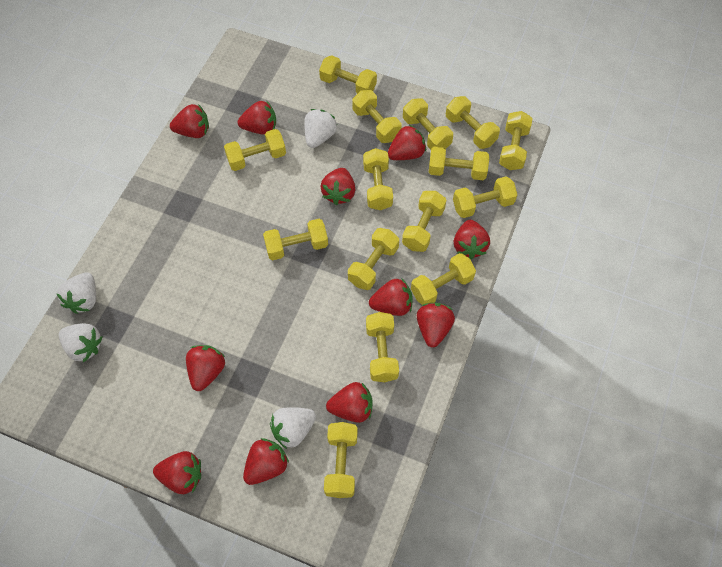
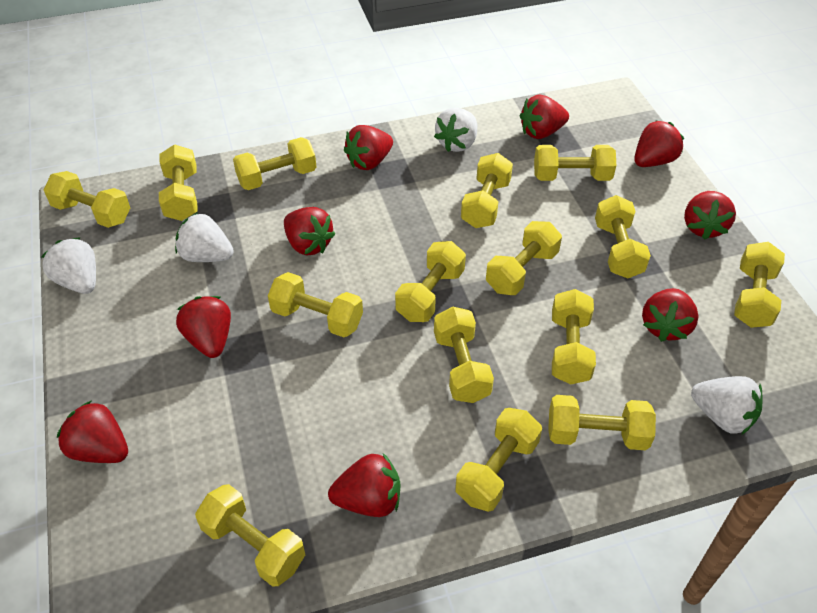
red strawberry: [153,451,201,494] [170,104,209,138] [186,345,225,391] [238,100,276,135] [243,438,289,485] [320,168,355,205] [326,382,373,423] [369,278,412,316] [388,125,426,160] [417,303,455,347] [454,220,490,259] = 11 -> [57,400,128,463] [176,296,231,358] [284,207,335,255] [328,453,400,517] [344,125,393,170] [520,95,569,139] [634,120,684,167] [642,288,699,342] [684,191,736,240] = 9

